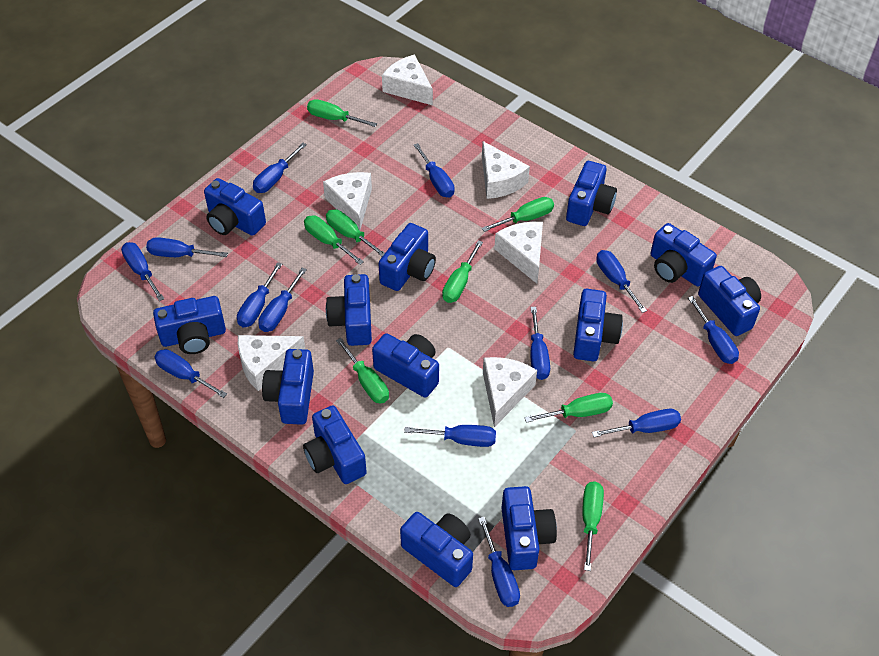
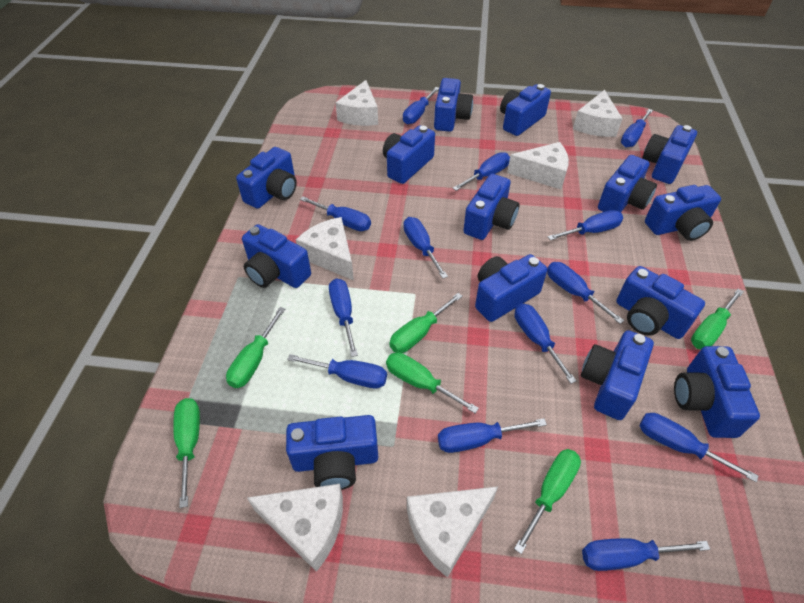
blue camera: [153,296,226,354] [204,178,266,236] [262,349,314,425] [303,405,367,484] [326,274,372,346] [372,333,439,398] [378,223,436,291] [400,512,473,587] [502,486,557,570] [566,161,617,226] [573,289,623,362] [650,223,717,286] [698,266,761,336] = 13 -> [236,147,297,209] [242,224,311,288] [286,415,378,490] [383,125,435,184] [434,78,473,132] [463,174,519,240] [475,254,547,322] [500,84,551,136] [581,330,654,420] [598,155,657,212] [616,266,705,339] [643,125,697,184] [645,185,721,241] [674,346,760,438] = 14
green screwdriver: [304,215,364,265] [307,99,377,127] [326,209,385,257] [336,338,389,404] [442,240,483,303] [482,197,554,232] [525,393,613,423] [582,481,604,571] = 8 -> [173,398,200,508] [226,307,285,388] [386,352,479,413] [389,293,463,353] [514,449,581,554] [691,289,744,349] = 6

